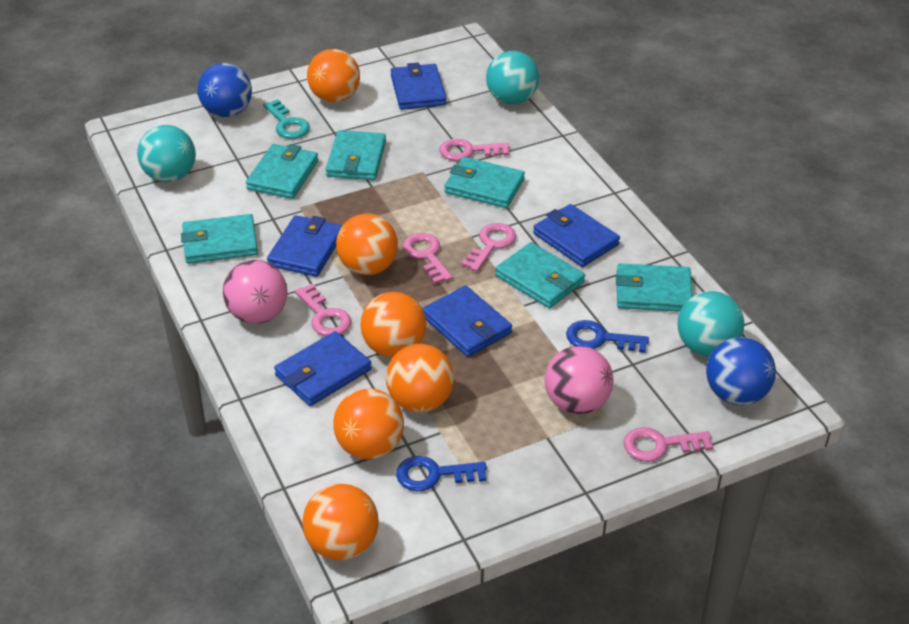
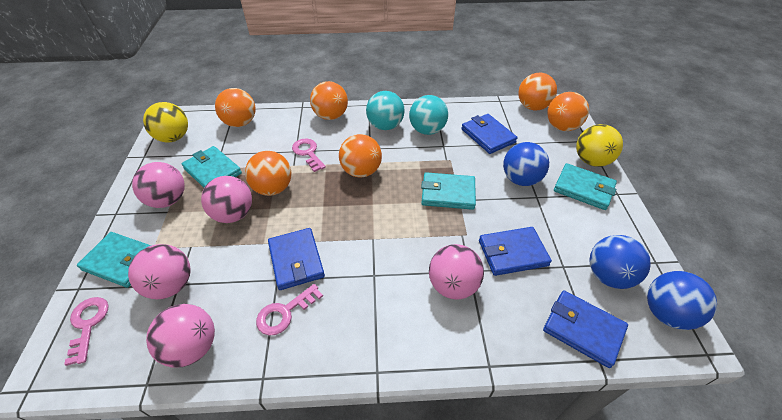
blue ball: [197,63,252,118] [706,337,776,405] = 2 -> [503,142,549,186] [589,235,651,289] [647,271,717,330] = 3
blue key: [396,456,487,491] [566,320,649,353] = 2 -> none = 0
blue wallet: [267,215,342,277] [274,331,372,406] [391,62,447,110] [422,286,512,357] [533,204,620,267] = 5 -> [268,228,325,290] [461,114,518,154] [479,227,552,276] [543,290,628,368] = 4
pink ball: [223,260,287,324] [545,346,614,414] = 2 -> [128,244,191,299] [132,162,185,208] [146,304,215,368] [201,176,252,223] [429,244,484,299] = 5
pink key: [295,283,351,336] [403,233,453,284] [439,139,510,161] [461,223,516,272] [623,427,713,462] = 5 -> [64,297,109,366] [256,284,323,336] [292,138,326,172] = 3
turquoise ball: [137,125,196,182] [486,51,539,105] [677,291,744,357] = 3 -> [366,91,405,130] [409,95,448,135] = 2
turquoise key: [263,99,310,139] = 1 -> none = 0
turquoise wallet: [181,214,258,264] [246,144,318,199] [326,130,386,180] [445,157,525,208] [495,242,585,308] [616,264,693,312] = 6 -> [77,232,151,288] [181,146,242,188] [421,172,476,210] [554,163,617,210] = 4
yellow ball: none = 0 -> [143,102,188,142] [576,124,623,167] = 2

